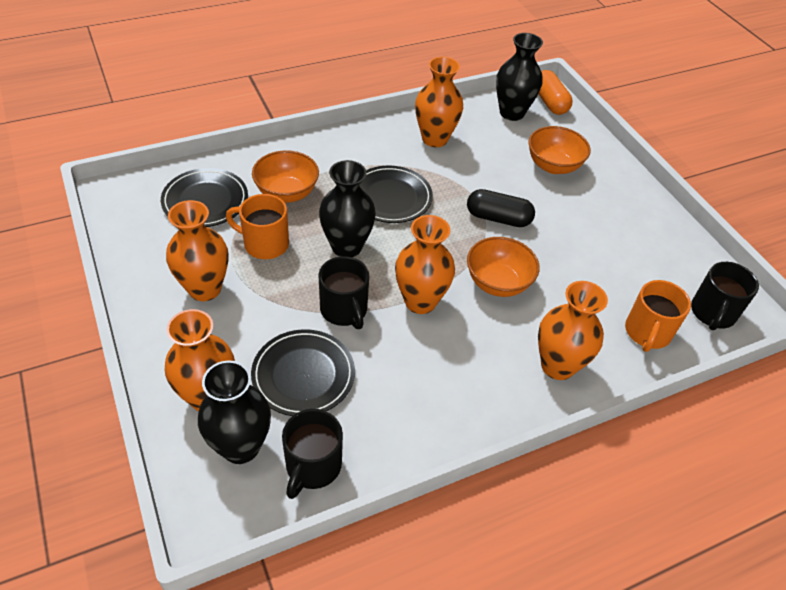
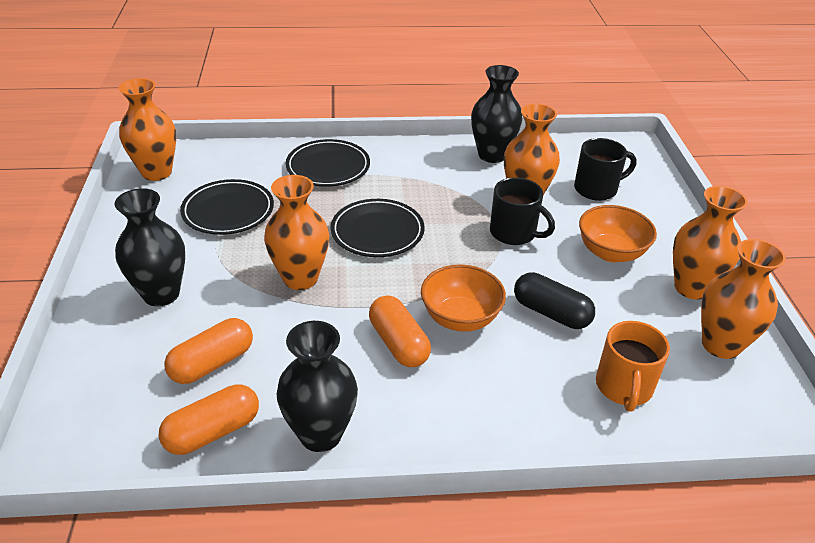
black mug: [282,409,343,499] [318,256,369,329] [691,262,759,330] = 3 -> [490,177,555,245] [574,138,637,201] = 2
orange bowl: [252,150,319,203] [467,237,540,297] [529,126,591,174] = 3 -> [421,264,506,332] [579,205,657,262] = 2
orange capsule: [539,70,573,115] = 1 -> [159,384,259,455] [164,318,253,384] [369,296,431,367] = 3
orange mug: [226,194,289,259] [625,280,691,352] = 2 -> [596,321,670,411] = 1

